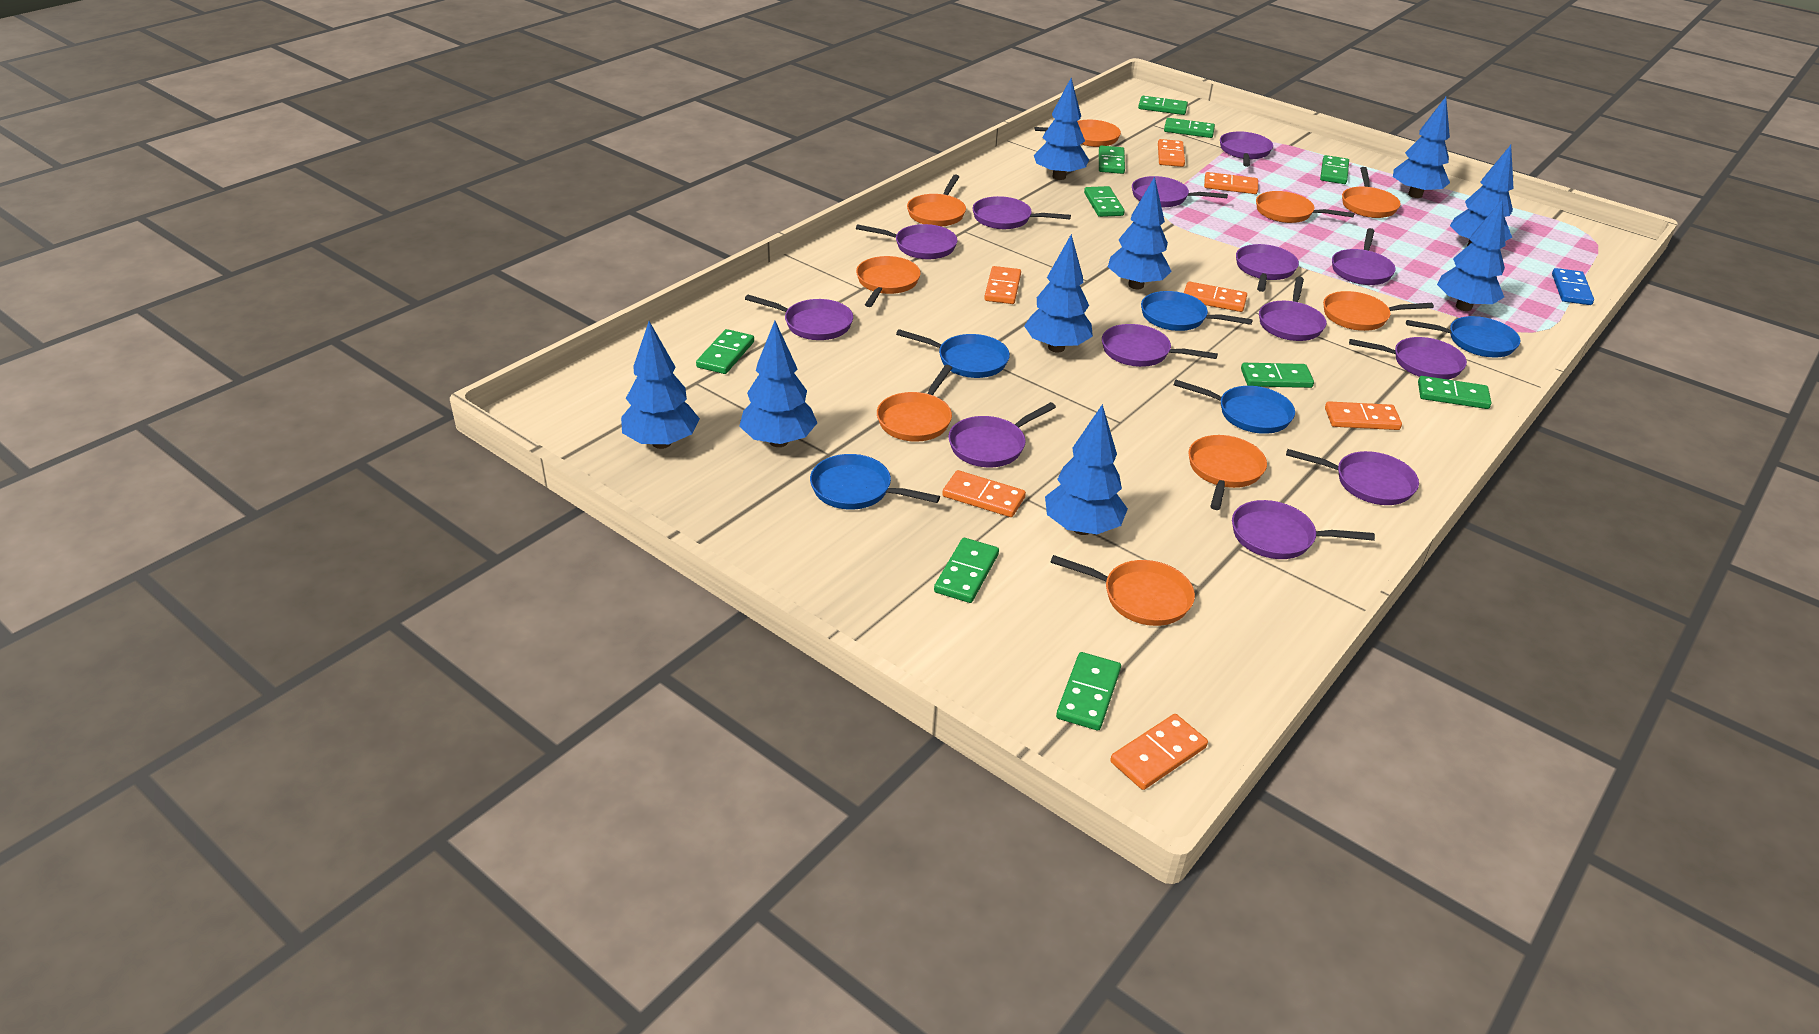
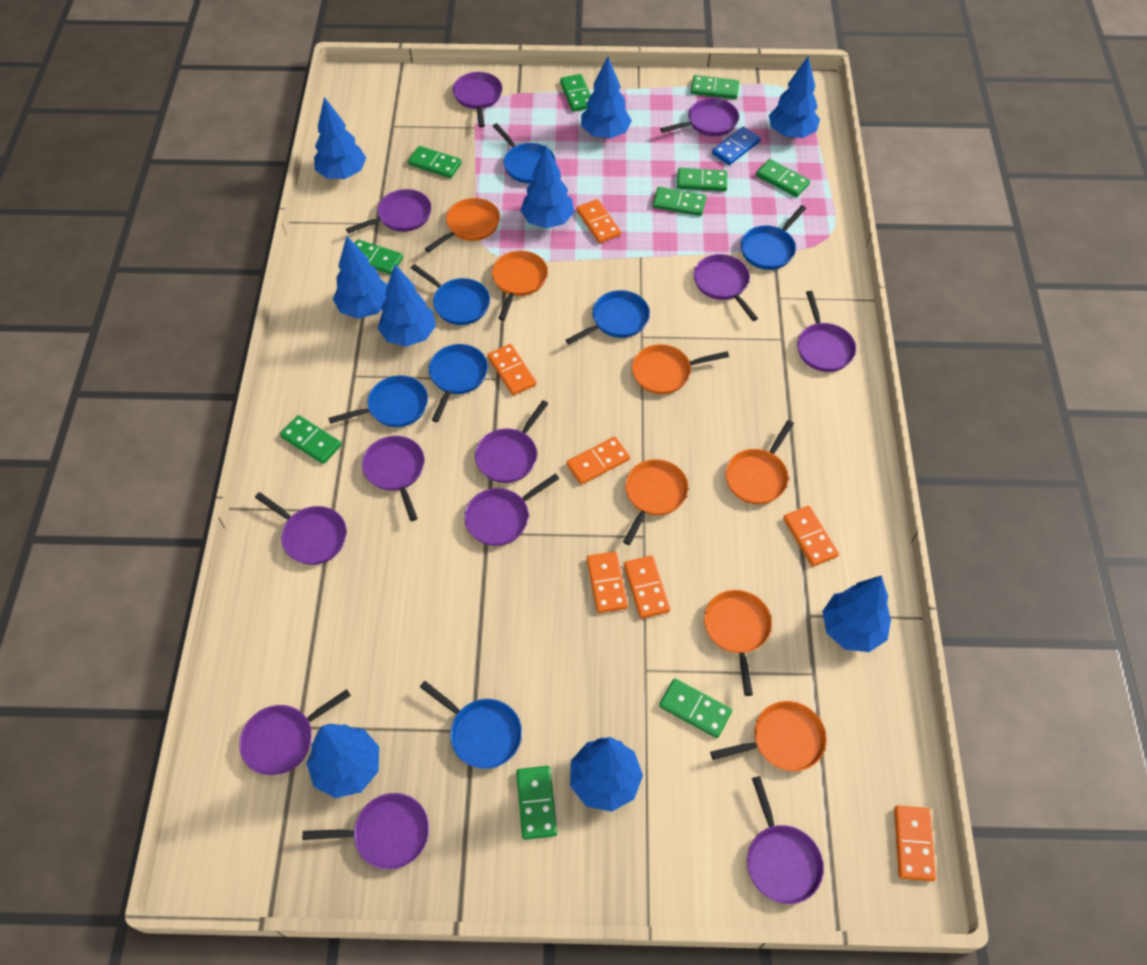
blue pan: [810,454,940,510] [896,329,1010,378] [1141,291,1253,331] [1174,380,1295,434] [1406,316,1520,358] = 5 -> [328,376,428,427] [411,264,490,325] [420,681,522,769] [429,344,488,422] [493,123,556,183] [566,290,650,344] [741,205,806,270] = 7
orange pan: [856,256,921,307] [877,365,952,442] [907,174,966,227] [1035,120,1121,147] [1050,555,1195,626] [1188,435,1267,510] [1256,191,1355,223] [1323,291,1434,331] [1342,167,1401,218] = 9 -> [425,198,500,252] [492,251,548,320] [623,459,689,545] [632,344,729,394] [704,590,772,696] [710,701,827,771] [725,420,794,504] = 7
purple pan: [745,295,853,340] [856,224,957,259] [948,402,1056,467] [973,196,1071,229] [1102,324,1218,367] [1132,176,1228,207] [1220,131,1273,167] [1232,500,1375,559] [1236,244,1299,292] [1259,277,1326,341] [1286,449,1419,505] [1332,228,1396,285] [1349,337,1467,379] = 13 -> [239,689,351,775] [255,492,347,565] [302,793,429,870] [346,189,431,233] [362,436,425,521] [453,72,502,127] [464,474,559,546] [475,400,548,483] [660,98,739,136] [694,254,758,321] [747,776,824,904] [797,291,856,372] = 12

